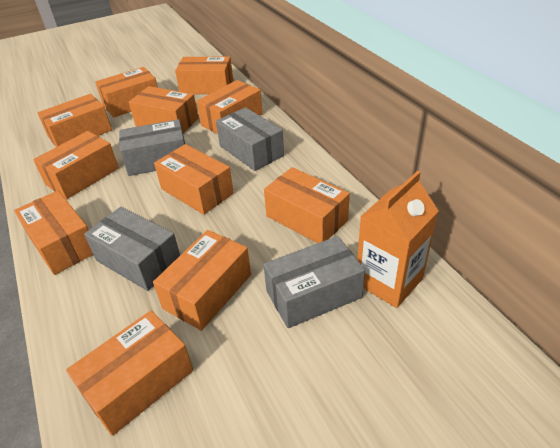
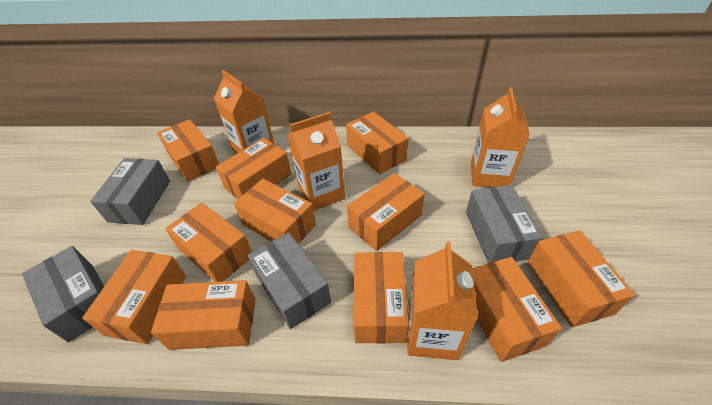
orange carton: [357,171,438,308] = 1 -> [214,70,274,153] [288,112,345,211] [407,241,478,360] [471,87,530,187] = 4

